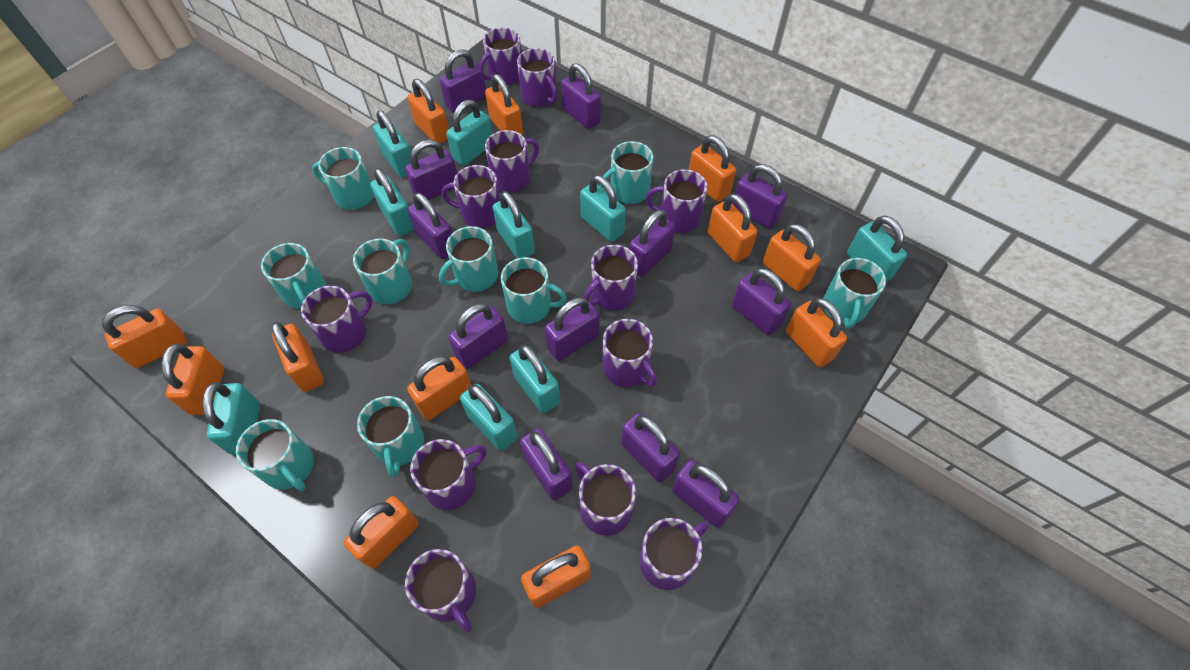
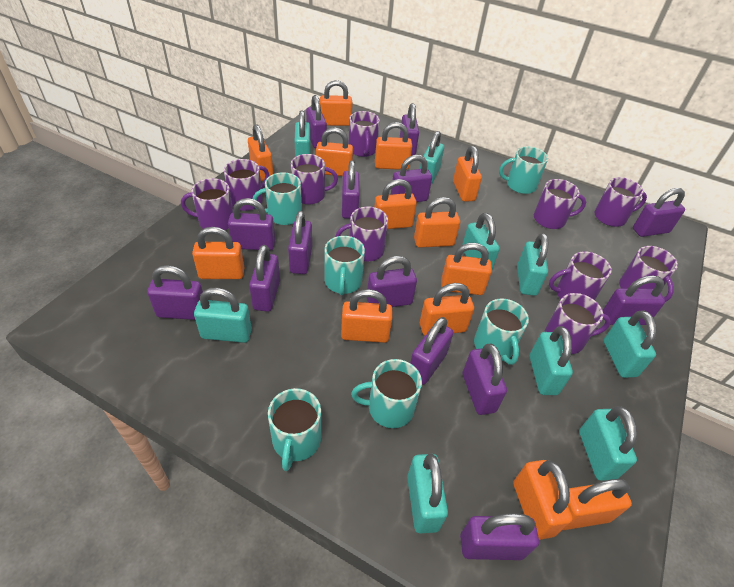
orange padlock: [102,305,187,368] [161,343,225,415] [272,322,324,392] [344,496,419,569] [407,79,449,144] [407,356,471,420] [485,74,523,135] [521,546,591,608] [689,135,736,202] [708,194,758,262] [763,224,821,291] [786,298,847,367] = 12 -> [192,227,244,279] [248,124,273,181] [316,127,353,176] [320,80,353,126] [341,289,392,343] [375,122,412,170] [375,179,417,229] [414,197,460,248] [420,283,474,336] [441,243,492,295] [453,146,482,202] [513,460,573,540] [563,479,632,530] = 13
purple mug: [301,286,372,353] [405,549,476,632] [410,439,486,510] [442,165,500,228] [479,27,522,86] [485,130,539,192] [517,48,558,107] [575,462,636,536] [584,245,638,311] [602,319,657,387] [639,518,709,590] [645,169,708,233] = 12 -> [181,178,233,230] [224,159,269,211] [291,154,338,205] [335,207,388,261] [348,111,380,157] [534,179,586,229] [545,293,611,354] [549,251,612,300] [595,177,647,227] [619,246,678,302] = 10
purple padlock: [405,140,457,200] [407,193,453,259] [439,49,486,113] [448,303,508,369] [520,428,573,501] [545,297,600,361] [561,63,601,129] [621,413,680,482] [629,210,675,277] [672,460,740,528] [732,164,788,228] [732,268,791,335] = 12 -> [147,265,203,320] [228,198,275,250] [249,245,280,312] [288,211,312,274] [306,95,327,148] [342,160,360,219] [367,256,417,307] [391,155,432,202] [400,103,419,156] [410,317,453,385] [460,513,539,560] [463,343,507,415] [603,275,665,325] [633,188,685,237] = 14
turquoise mug: [236,419,314,491] [261,243,326,309] [312,147,374,210] [353,238,412,304] [357,396,424,477] [439,226,498,292] [501,257,567,324] [599,141,653,204] [823,258,886,329] = 9 -> [253,172,302,225] [268,388,321,471] [325,236,365,295] [351,359,422,428] [474,298,529,365] [499,146,548,194] = 6

